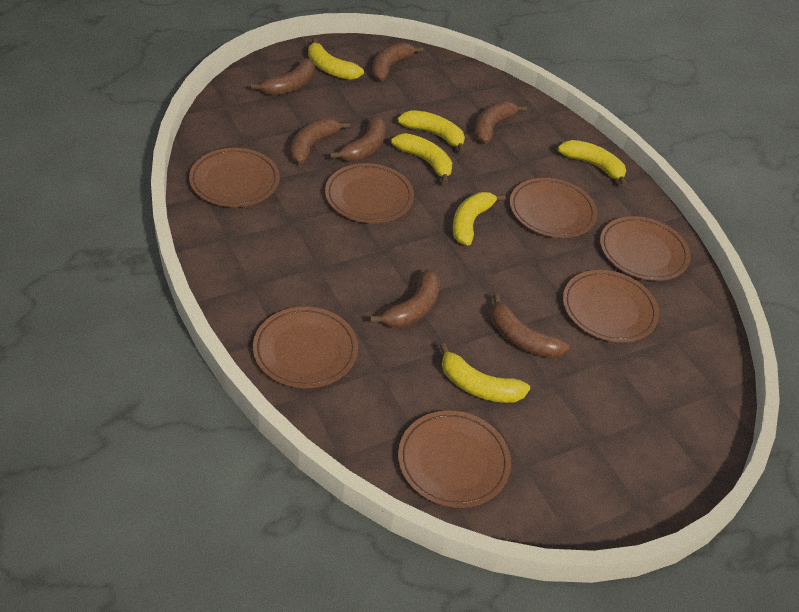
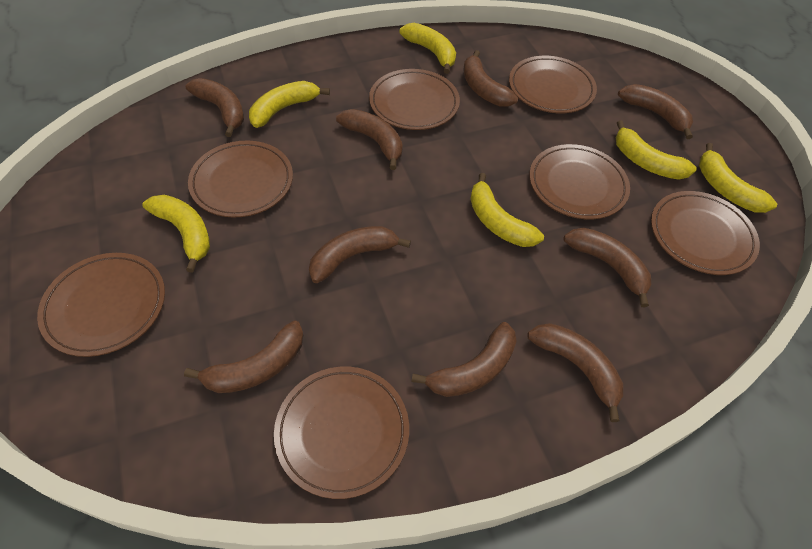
brown banana: [251,59,315,95] [290,118,350,164] [329,116,386,161] [370,269,440,328] [372,43,423,81] [475,101,527,144] [491,294,569,358] = 7 -> [184,321,303,393] [185,78,244,137] [309,226,411,283] [336,109,403,170] [411,322,517,397] [463,50,518,107] [527,323,623,422] [564,228,651,307] [618,84,693,139] = 9

